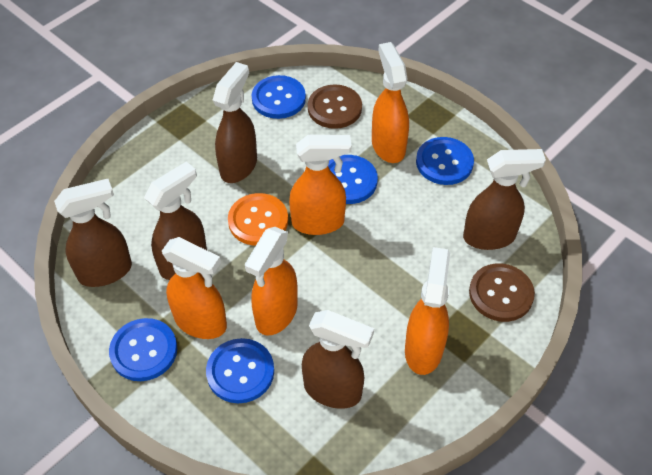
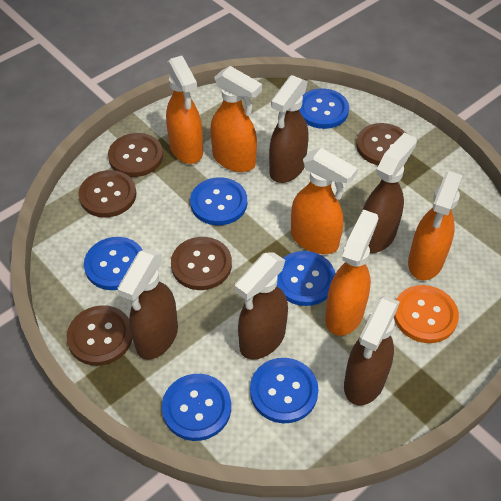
blue button: [109,318,177,381] [206,338,274,403] [252,75,306,119] [328,155,378,204] [416,137,474,185] = 5 -> [84,237,142,290] [162,374,231,441] [190,177,247,225] [250,358,319,423] [277,251,335,306] [299,88,349,129] = 6
brown button: [308,84,362,129] [469,263,535,322] = 2 -> [67,305,132,366] [78,170,136,217] [108,133,163,177] [171,237,232,290] [356,123,406,165] = 5

